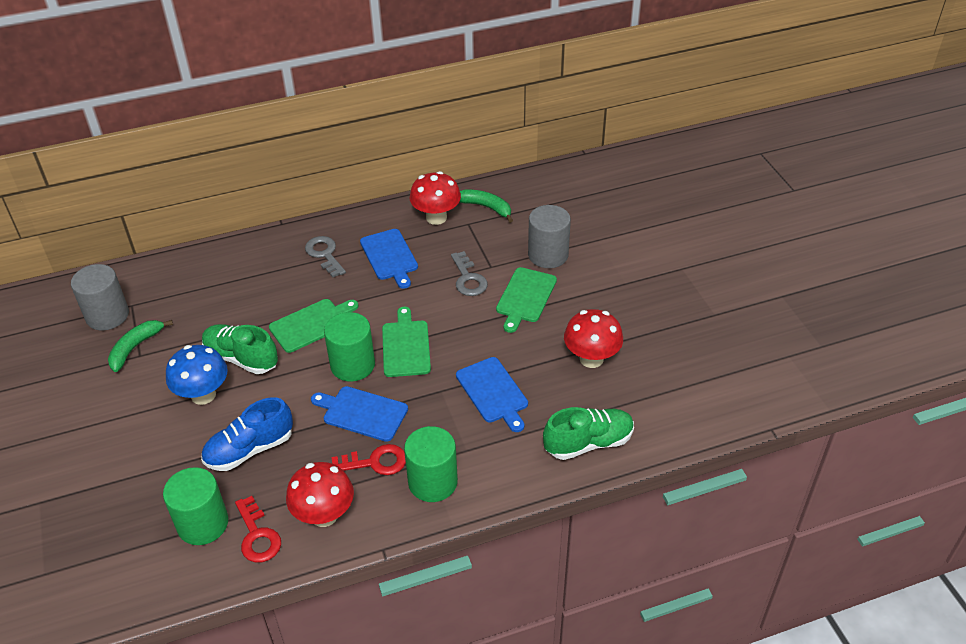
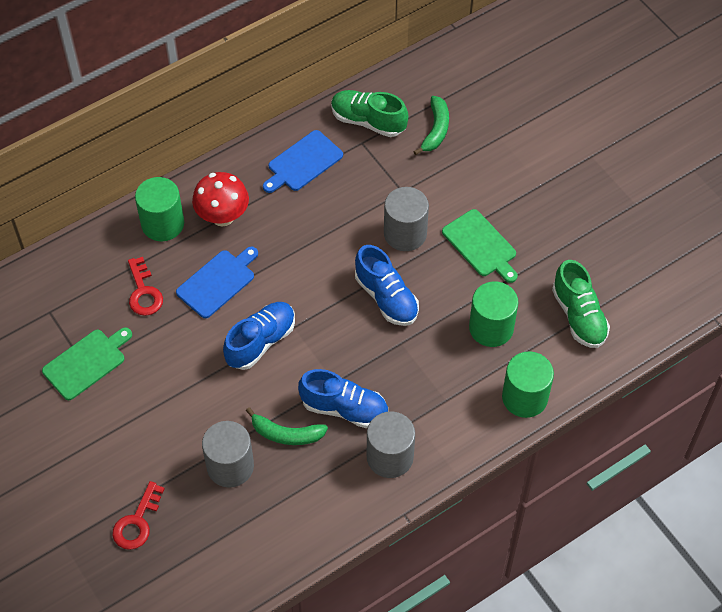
blue cutting board: [311,386,408,442] [360,229,418,289] [456,357,528,432] = 3 -> [176,247,258,318] [263,130,343,193] = 2
blue mushroom: [166,345,228,405] = 1 -> none = 0
blue shoe: [201,397,293,471] = 1 -> [223,302,295,370] [298,369,388,428] [355,245,419,326] = 3
green cutting board: [269,299,359,353] [382,307,431,377] [496,267,557,333] = 3 -> [42,327,132,400] [442,209,518,283] = 2
grey cylinder: [71,264,129,330] [528,205,571,268] = 2 -> [202,421,254,488] [367,411,415,478] [384,187,429,251] = 3
grey key: [305,236,346,277] [451,251,488,296] = 2 -> none = 0
red mushroom: [286,462,354,527] [410,171,461,225] [564,309,623,368] = 3 -> [192,172,249,227] = 1

